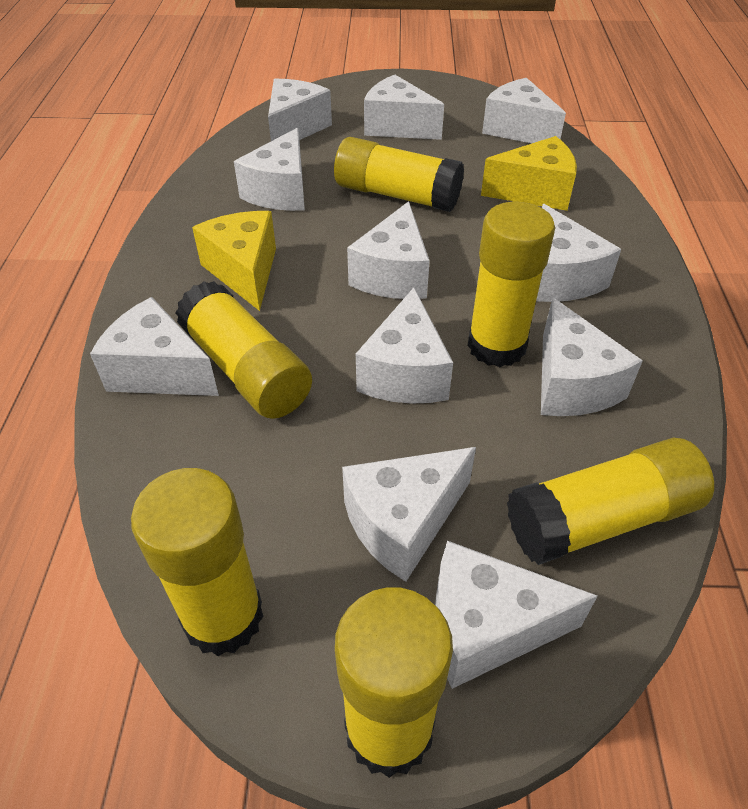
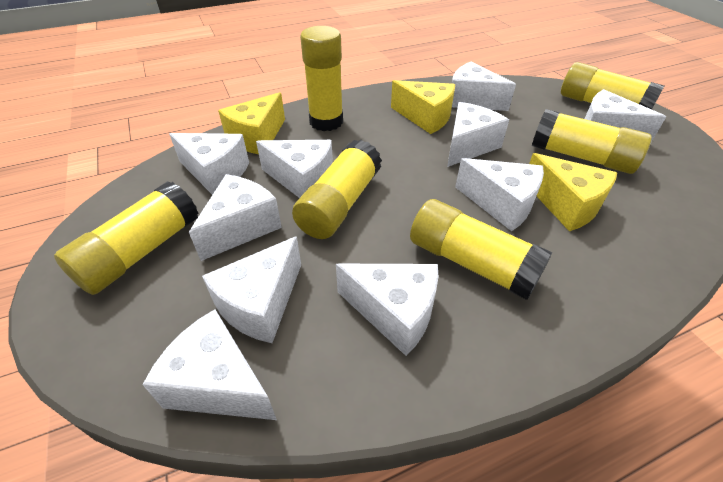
white cheese: [90,297,219,396] [234,128,305,211] [268,79,332,141] [342,447,476,582] [347,201,430,299] [356,288,453,404] [364,75,444,140] [435,541,597,689] [482,78,566,143] [536,204,621,302] [541,297,643,416] = 11 -> [142,309,277,420] [169,133,249,195] [189,174,282,261] [202,236,301,343] [256,140,333,198] [336,264,438,356] [447,102,509,167] [452,62,516,111] [455,158,544,231] [585,89,666,143] = 10
yellow cheese: [192,211,276,311] [481,136,577,211] = 2 -> [218,92,285,154] [391,80,455,134] [529,153,617,231] = 3

